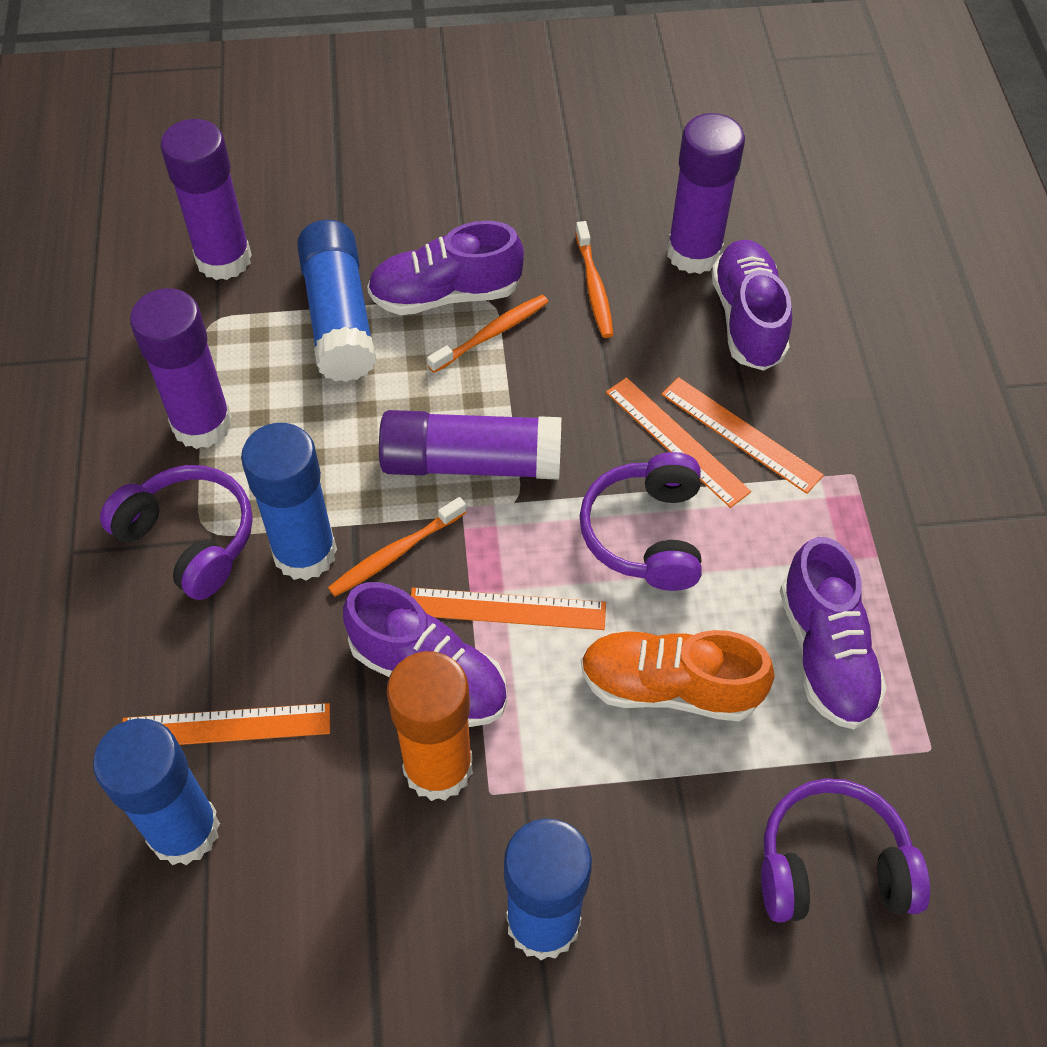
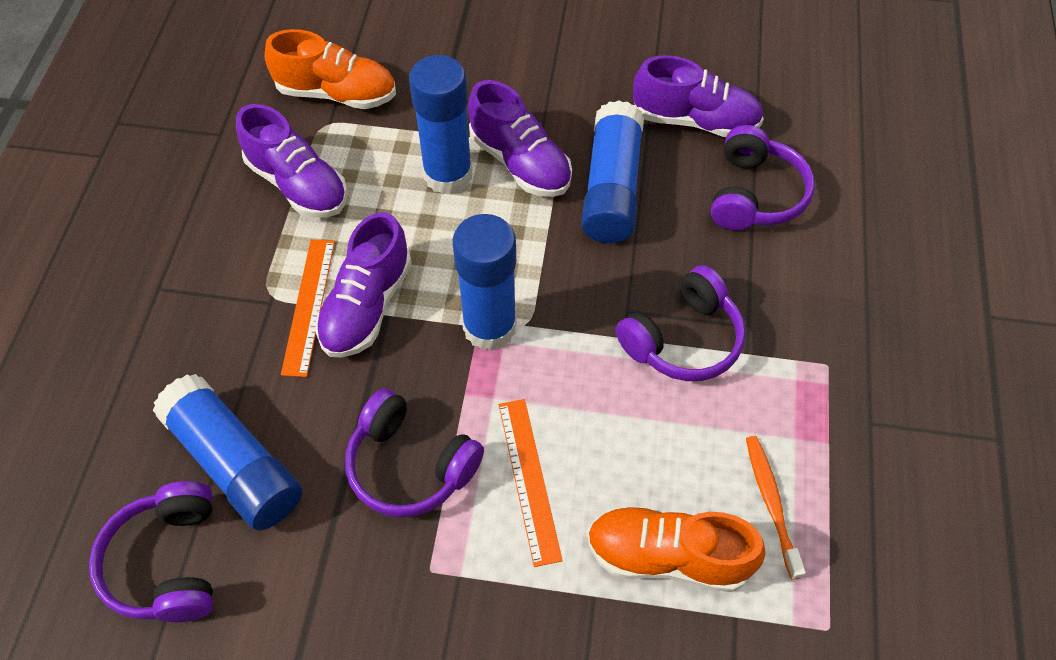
orange glue stick: [387,651,473,801] = 1 -> none = 0
orange ruler: [123,703,330,745] [411,587,606,630] [606,377,751,508] [661,377,824,494] = 4 -> [281,239,335,377] [499,399,563,567] = 2
orange shoe: [581,630,775,721] = 1 -> [264,29,396,109] [587,506,766,592] = 2
orange toothbrush: [328,497,467,597] [427,295,548,373] [575,221,613,338] = 3 -> [746,436,806,580] = 1
purple glue stick: [130,288,232,449] [160,119,252,280] [379,410,561,480] [667,113,745,274] = 4 -> none = 0
purple headphones: [100,465,253,600] [580,452,702,591] [761,778,930,923] = 3 -> [89,481,213,622] [345,388,484,518] [616,265,746,381] [711,125,815,230] = 4

